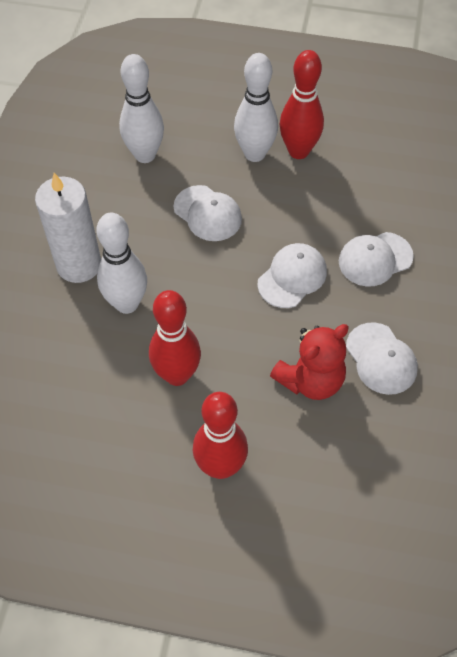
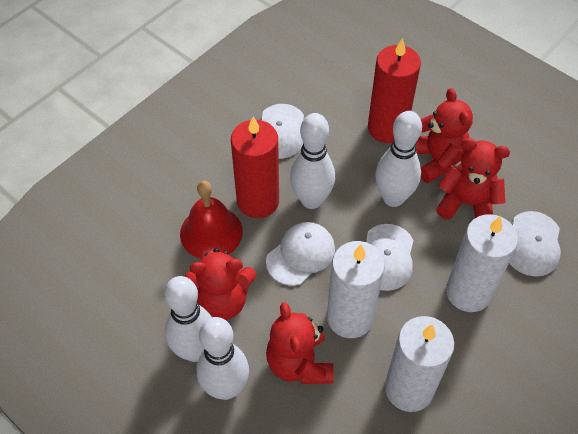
red bell: none = 0 -> [180,181,243,259] = 1
red bowling pin: [149,290,201,386] [193,392,248,479] [279,50,324,159] = 3 -> none = 0
red candle: none = 0 -> [231,116,279,218] [368,38,421,143] = 2
red teddy bear: [270,324,349,400] = 1 -> [184,248,256,320] [266,302,334,384] [416,88,473,183] [436,138,510,219] = 4
white bowling pin: [97,213,147,314] [119,54,164,163] [234,53,278,162] = 3 -> [164,276,212,362] [197,317,249,400] [290,113,335,209] [375,111,422,207] = 4
white candle: [35,173,101,283] = 1 -> [327,241,385,338] [385,316,454,412] [446,214,518,312] = 3

